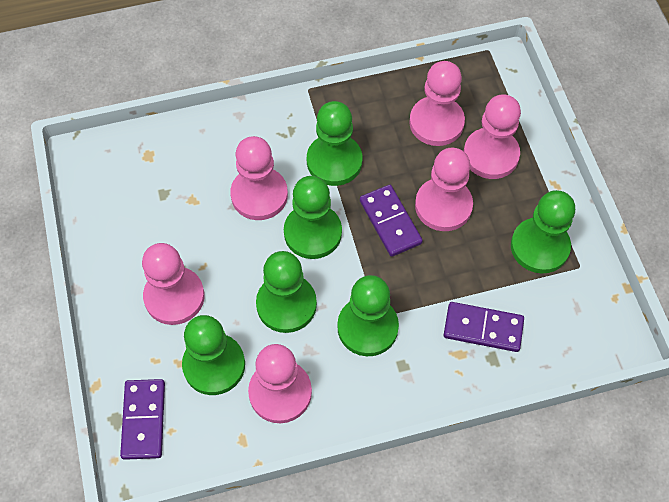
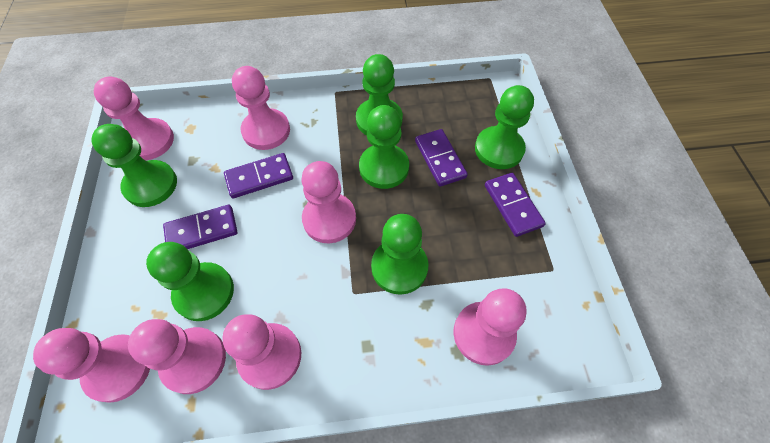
pink pawn: [142,243,205,325] [230,136,288,220] [248,344,312,423] [409,61,465,146] [415,148,473,231] [464,95,521,179] = 6 -> [33,328,150,403] [94,76,174,160] [128,319,226,394] [222,314,301,390] [232,66,290,150] [301,161,356,243] [454,288,527,366] = 7
purple domino: [120,379,165,460] [360,185,423,257] [444,302,524,352] = 3 -> [163,205,237,249] [224,153,293,199] [415,129,468,187] [485,173,546,237] = 4

